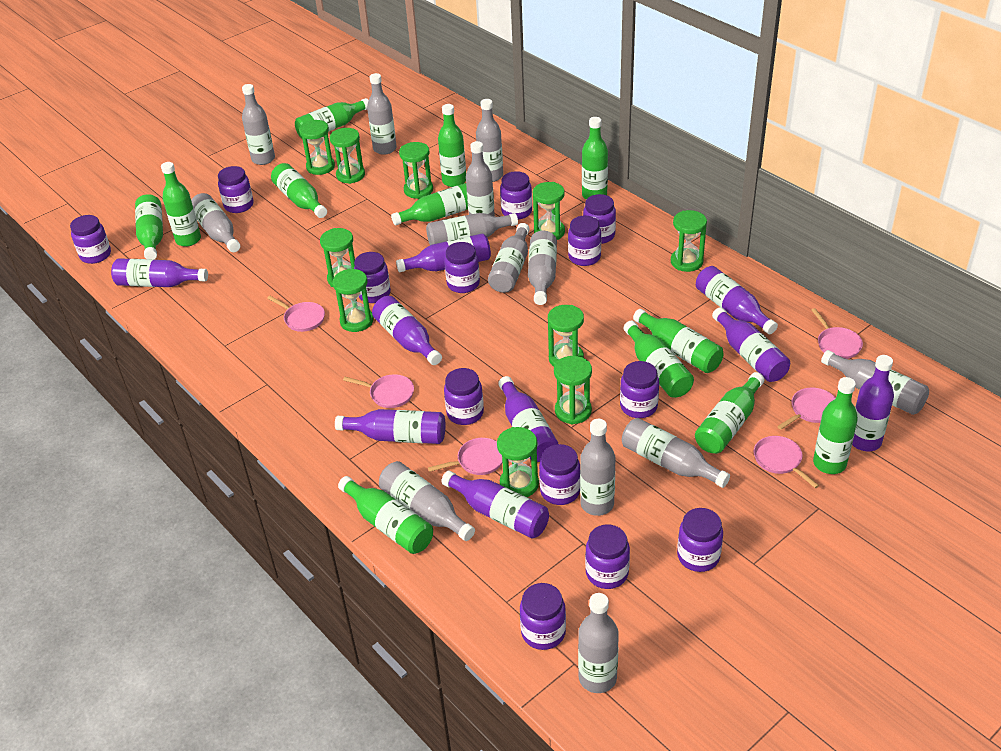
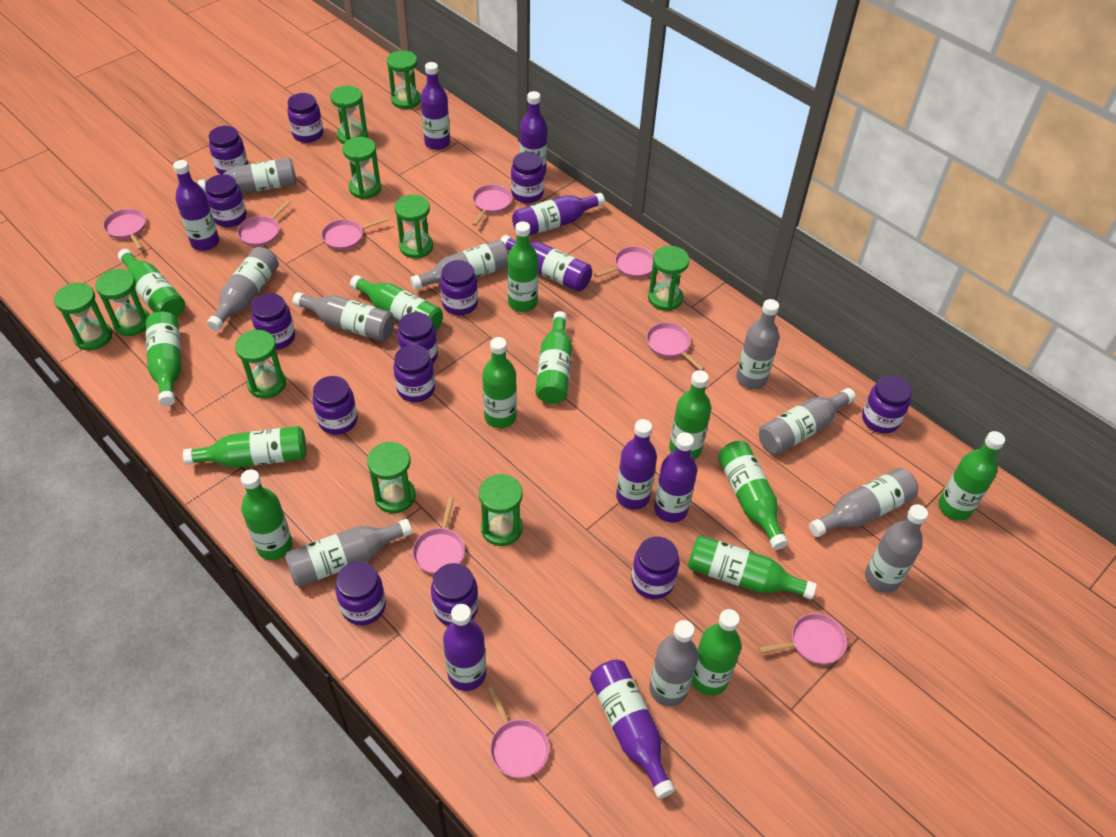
green bottle: [135,194,163,259] [161,162,201,247] [271,163,327,218] [295,98,369,139] [338,476,433,554] [391,183,468,225] [438,104,466,187] [582,117,608,200] [624,320,694,398] [633,309,723,373] [695,372,764,454] [813,377,858,474] = 12 -> [118,249,185,317] [145,312,182,406] [183,426,306,468] [241,469,293,560] [350,275,443,331] [482,337,517,428] [507,221,538,312] [535,311,572,404] [669,370,711,459] [688,535,817,600] [692,609,741,696] [718,441,788,550] [938,431,1005,521] = 13
grey bottle: [191,193,240,252] [242,84,275,165] [367,73,397,155] [379,461,475,541] [426,213,518,245] [466,141,495,217] [476,99,503,182] [488,223,530,293] [528,231,557,305] [578,593,619,693] [580,419,615,516] [622,418,730,488] [821,350,929,415] = 13 -> [198,158,297,194] [207,247,279,331] [285,519,412,587] [292,292,395,342] [410,239,509,290] [649,620,698,706] [736,299,779,390] [759,388,856,455] [809,468,918,537] [865,504,928,593] = 10
pink pan: [267,296,325,332] [343,374,414,408] [428,438,502,475] [754,436,819,488] [777,388,836,430] [811,308,863,359] = 6 -> [103,209,146,250] [237,200,291,247] [321,217,388,250] [412,497,465,575] [472,184,512,226] [488,686,549,778] [593,246,654,278] [646,322,705,371] [759,613,847,665] = 9

